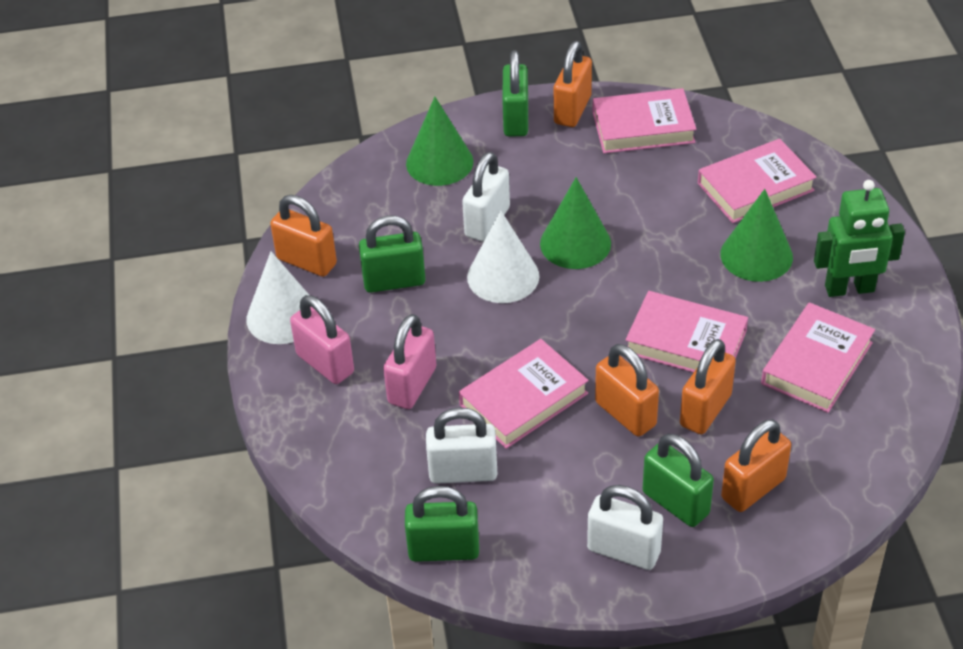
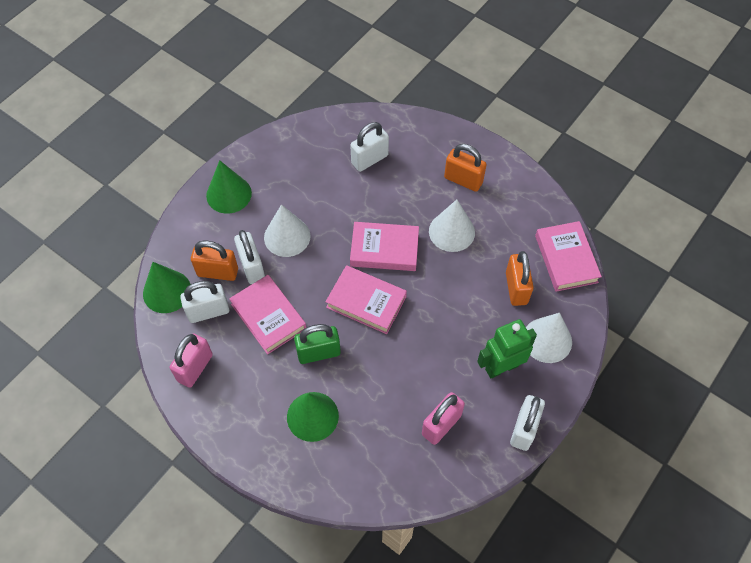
green padlock: [359,216,425,293] [405,486,479,562] [502,50,528,136] [643,434,714,527] = 4 -> [294,324,341,364] = 1
orange padlock: [270,195,337,277] [554,41,592,127] [595,344,659,437] [680,339,736,434] [721,419,791,512] = 5 -> [191,241,238,281] [444,144,487,192] [506,251,534,306] = 3
pink book: [459,339,589,449] [592,88,696,153] [625,291,748,373] [698,139,817,223] [761,302,875,413] = 5 -> [229,275,306,354] [325,265,407,334] [350,222,419,271] [535,221,602,292] = 4
white cone: [246,252,309,344] [467,211,539,303] = 2 -> [264,204,310,257] [429,200,475,252] [526,313,572,363] = 3
white padlock: [426,407,497,484] [462,152,510,242] [587,485,663,570] = 3 -> [180,281,229,323] [234,230,265,284] [350,122,389,172] [510,395,545,451] = 4

